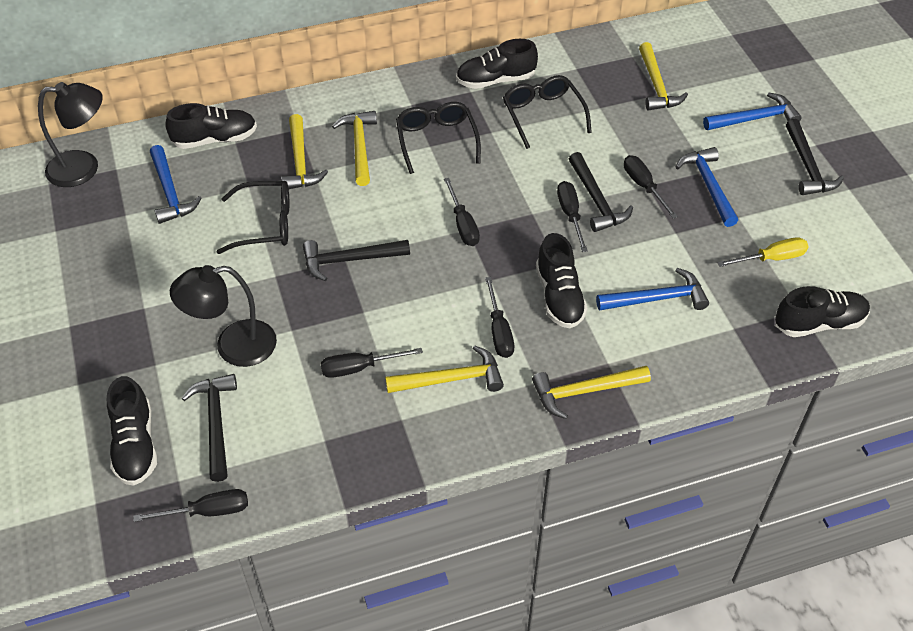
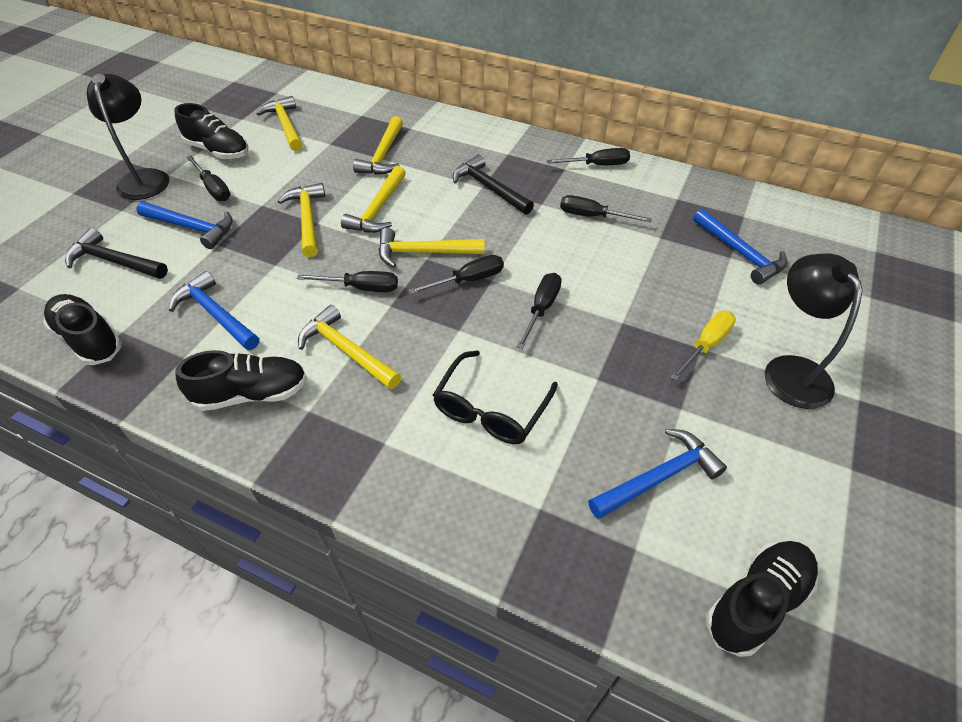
black glasses: [217,181,289,254] [396,102,481,174] [503,75,592,149] = 3 -> [433,351,558,444] = 1
black hammer: [181,374,237,482] [303,240,410,281] [569,152,633,232] [786,119,844,195] = 4 -> [65,228,168,279] [453,155,534,215] = 2
black shoe: [107,376,157,486] [166,103,257,149] [456,39,538,89] [536,233,588,328] [775,286,870,337] = 5 -> [43,294,122,365] [174,103,249,159] [175,350,307,411] [706,541,818,657] = 4
yellow hammer: [281,114,328,189] [332,111,377,186] [385,345,504,393] [532,366,651,419] [639,42,688,111] = 5 -> [257,96,303,151] [278,183,325,257] [298,305,401,389] [341,166,406,233] [353,116,403,175] [379,228,484,267] = 6

